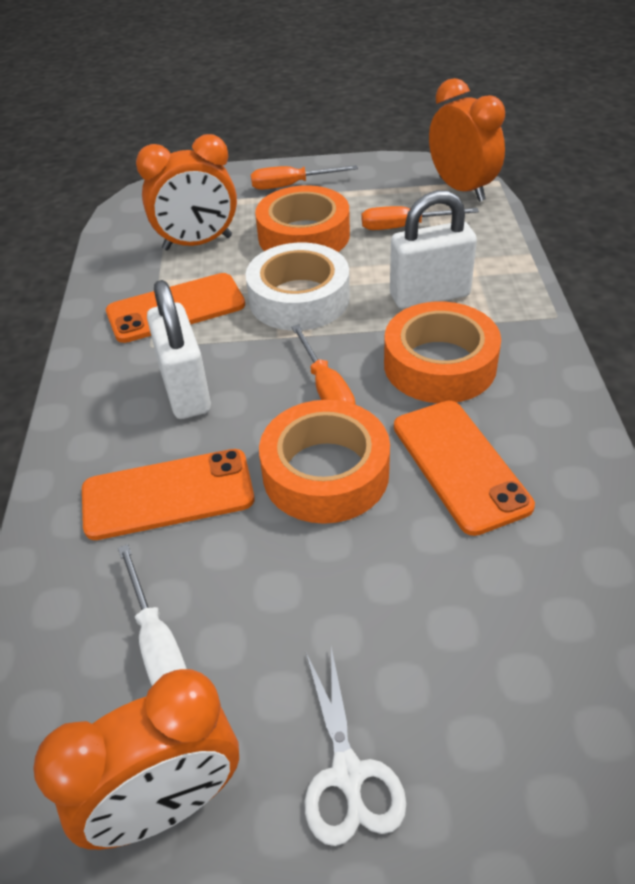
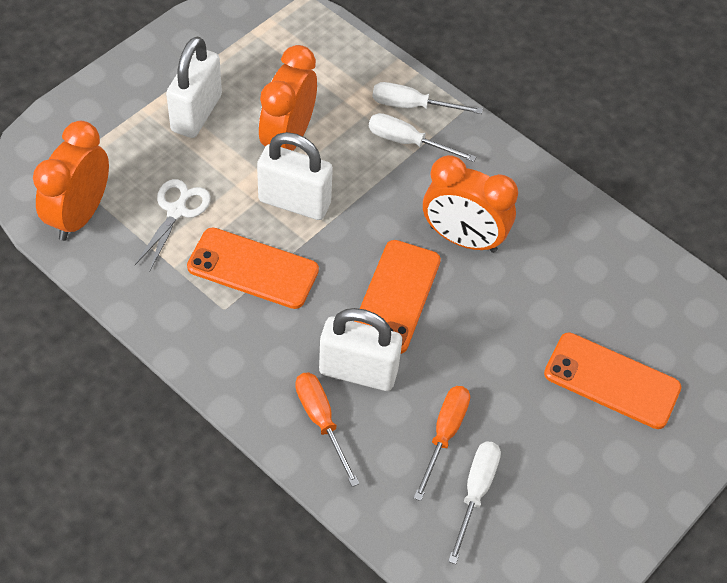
orange screwdriver: [251,165,358,190] [291,324,355,404] [362,206,479,230] = 3 -> [295,373,359,487] [414,386,470,501] = 2
orange tape: [255,185,350,252] [259,400,390,524] [384,301,501,403] = 3 -> none = 0
white padlock: [147,280,211,419] [390,190,477,309] = 2 -> [166,37,222,138] [257,132,333,220] [319,308,402,391] = 3
white screwdriver: [118,544,187,686] = 1 -> [369,113,476,162] [372,82,483,114] [448,441,501,564] = 3
white tape: [246,243,350,331] = 1 -> none = 0

